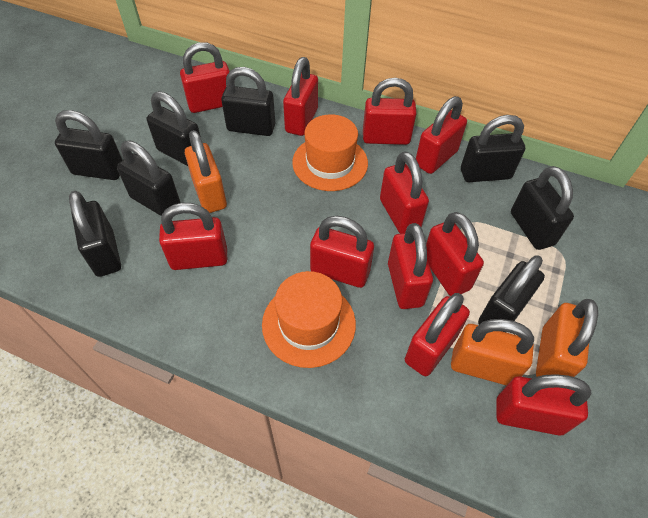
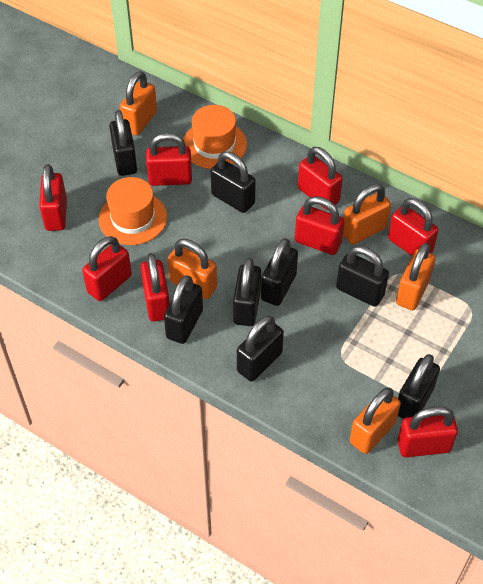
orange padlock: [185,130,227,213] [451,319,534,386] [536,299,598,377] = 3 -> [120,71,157,136] [167,239,217,299] [343,184,391,245] [350,387,401,454] [396,243,436,310] = 5
red padlock: [159,203,227,270] [180,42,230,113] [283,57,318,136] [310,216,374,288] [363,78,417,145] [380,151,429,234] [388,223,433,309] [405,293,470,376] [416,96,467,174] [426,212,484,296] [496,374,591,435] = 11 -> [39,164,67,231] [82,236,132,301] [140,253,170,322] [146,133,192,186] [295,196,345,255] [298,147,343,210] [388,198,439,256] [398,406,458,457] = 8

